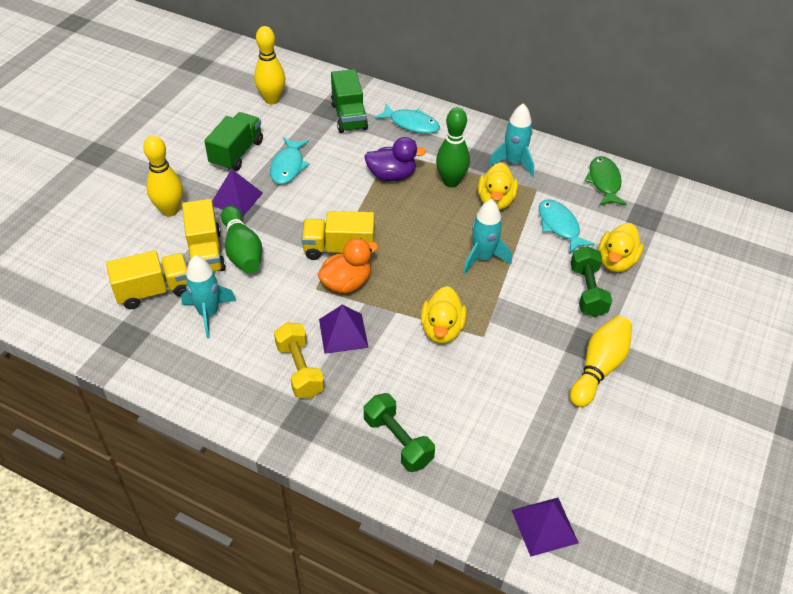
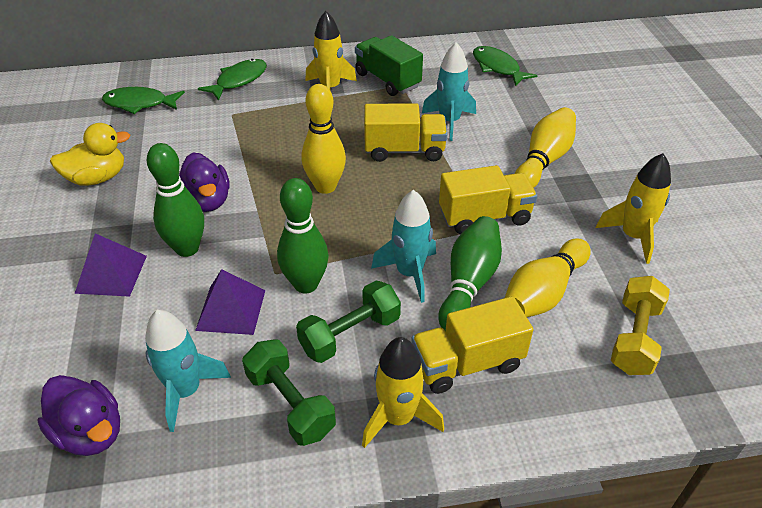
green bowling pin: [221,206,262,274] [436,108,470,187] = 2 -> [147,143,204,257] [277,178,329,294] [438,216,502,331] = 3
green fish: [584,156,627,206] = 1 -> [102,87,185,114] [198,59,267,101] [473,46,538,86] = 3
green truck: [204,112,263,171] [331,69,368,133] = 2 -> [355,35,423,96] = 1
orange duck: [318,238,378,294] = 1 -> none = 0
purple duck: [364,137,427,181] = 1 -> [37,375,120,456] [179,152,229,212] = 2
purple pyramid: [212,169,263,217] [319,305,369,354] [512,498,579,557] = 3 -> [74,233,147,297] [195,269,266,335] = 2
turquoise fish: [270,137,310,184] [374,104,440,134] [539,199,595,253] = 3 -> none = 0
yellow duck: [421,286,467,344] [478,162,518,210] [599,223,644,272] = 3 -> [50,123,130,186] = 1
yellow rocket: none = 0 -> [305,11,357,90] [362,337,444,448] [596,153,671,264] = 3

